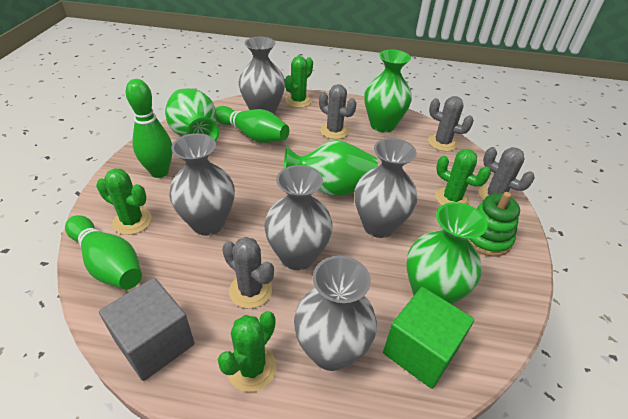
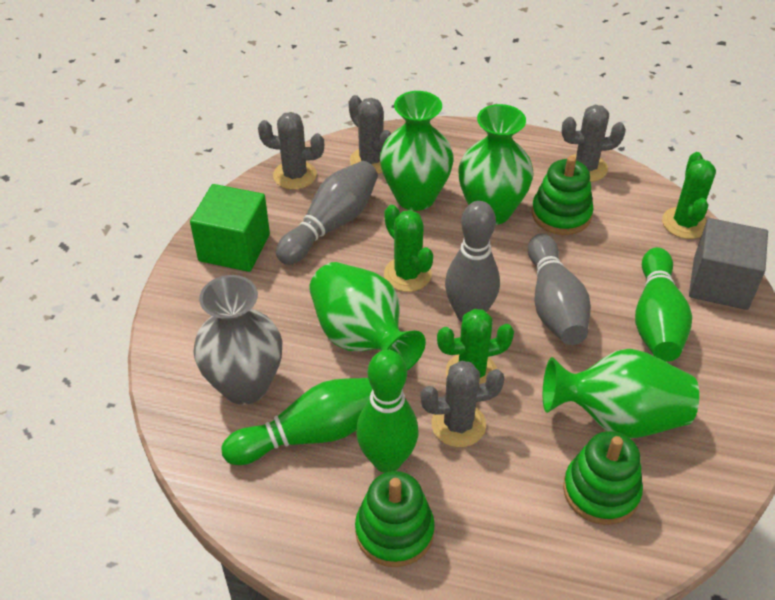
green cactus: [96,169,152,235] [218,311,277,392] [285,56,313,108] [435,149,491,205] = 4 -> [384,205,433,292] [437,309,514,384] [662,152,716,239] = 3
green stacking toy: [468,192,520,257] = 1 -> [355,471,435,567] [532,156,593,235] [563,431,643,525] = 3
grey bowling pin: none = 0 -> [276,161,378,265] [445,201,500,322] [528,234,591,345] = 3
grey vase: [169,133,235,236] [238,37,285,115] [264,165,333,270] [294,256,377,371] [355,138,417,238] = 5 -> [193,275,282,405] = 1

